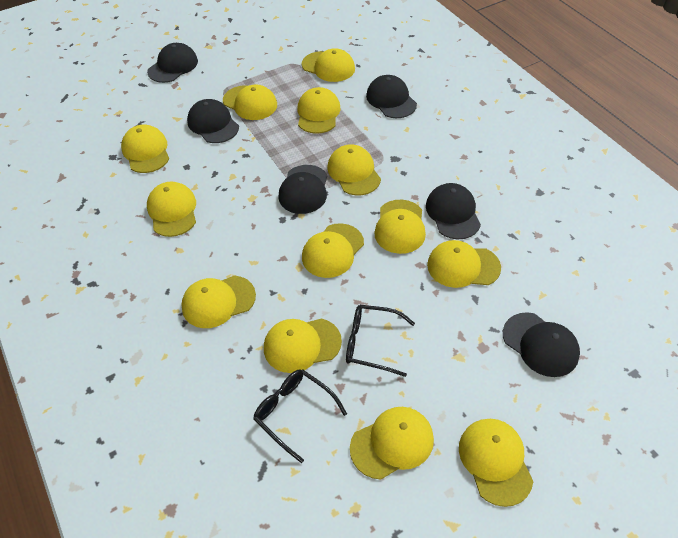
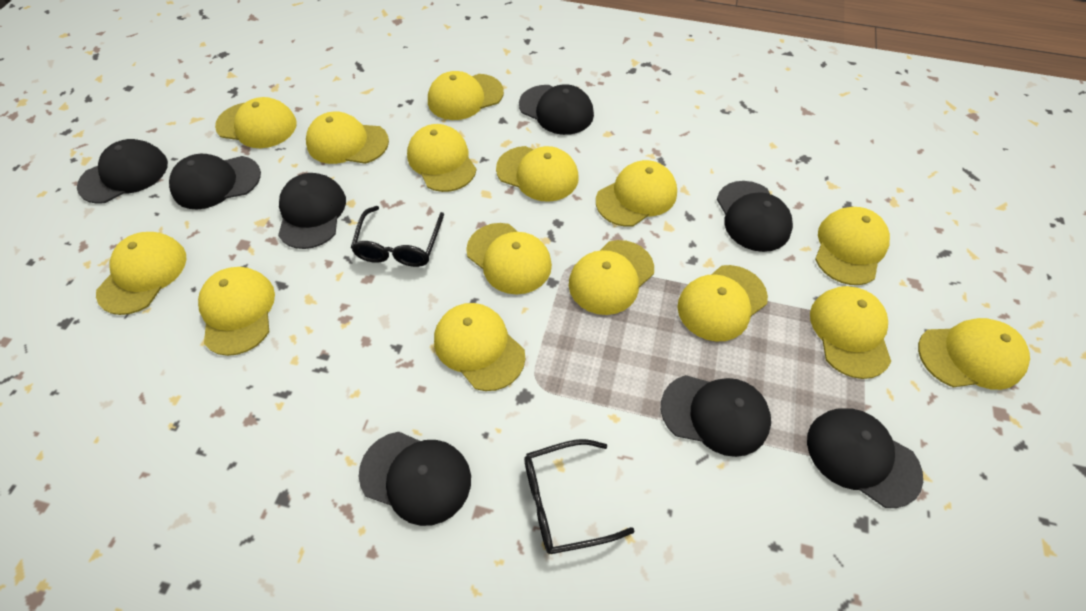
black cap: [147,43,198,83] [187,99,239,143] [279,165,327,214] [366,75,417,118] [426,183,481,239] [503,312,580,377] = 6 -> [77,139,168,204] [169,154,261,210] [278,173,346,249] [359,432,471,526] [519,84,594,135] [661,375,771,457] [717,181,793,252] [807,408,923,508] = 8
yellow cap: [121,125,169,173] [147,182,196,237] [181,276,256,328] [223,85,277,120] [264,318,342,373] [297,87,341,134] [302,48,355,82] [302,223,364,278] [328,144,381,195] [350,407,434,480] [374,200,426,254] [427,240,501,288] [459,419,533,507] = 13 -> [96,232,187,315] [198,267,275,356] [215,97,297,148] [306,111,389,164] [407,124,476,192] [428,71,504,120] [434,303,525,391] [466,223,552,295] [496,146,579,202] [569,240,654,315] [596,160,677,227] [678,265,768,341] [810,286,891,379] [815,207,890,285] [918,318,1030,390] = 15

